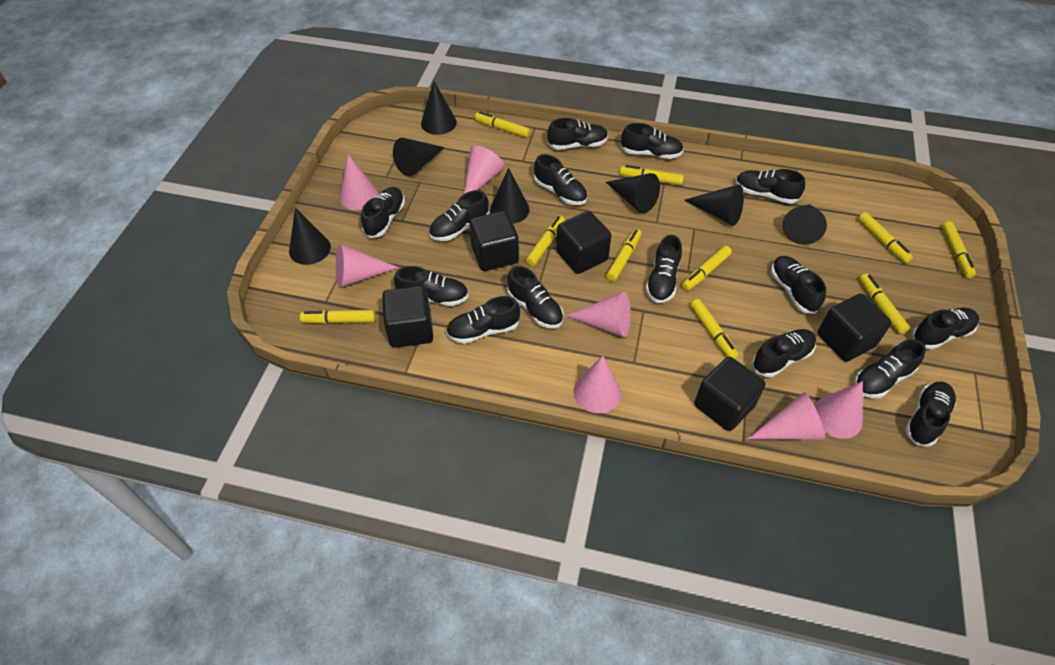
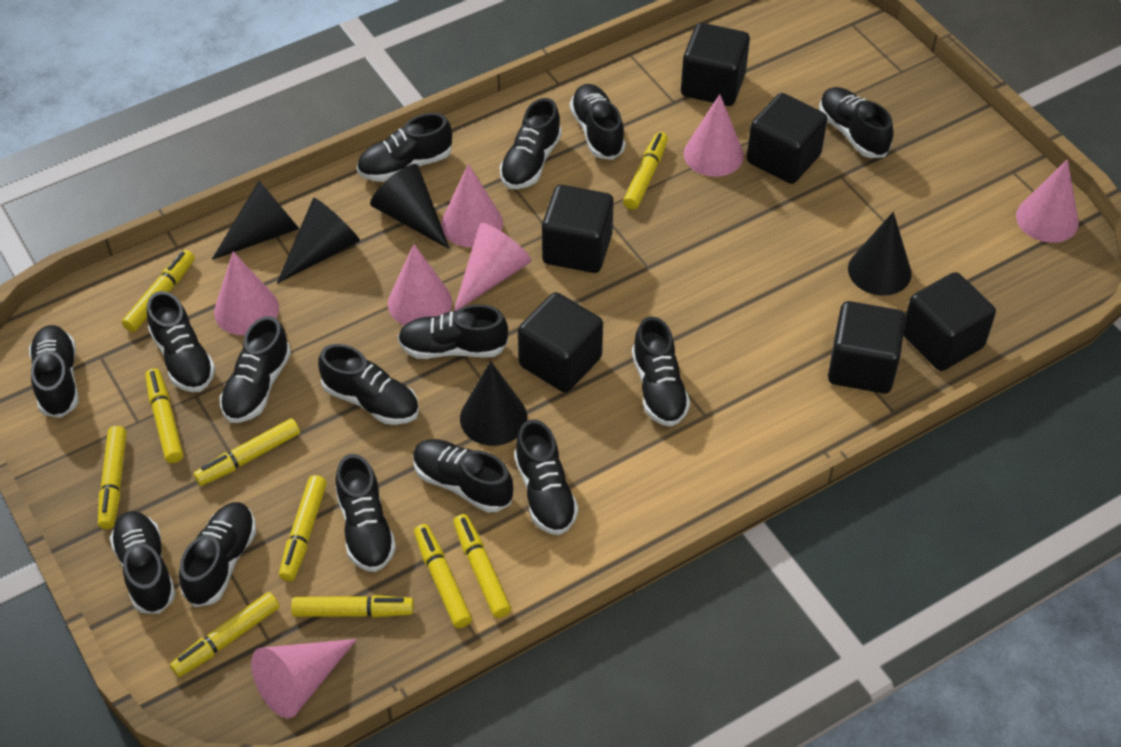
black cone: [289,208,331,265] [393,138,445,177] [421,81,457,135] [490,168,529,224] [606,173,660,213] [684,184,744,226] [782,204,827,245] = 7 -> [212,181,299,260] [277,198,360,284] [370,164,450,249] [460,361,527,446] [848,212,912,296] = 5
black cube: [382,286,433,348] [469,211,519,271] [556,211,612,274] [694,357,766,431] [818,293,892,362] = 5 -> [518,292,603,393] [542,185,614,273] [681,23,750,106] [747,93,827,184] [828,301,906,394] [903,272,996,371] = 6

